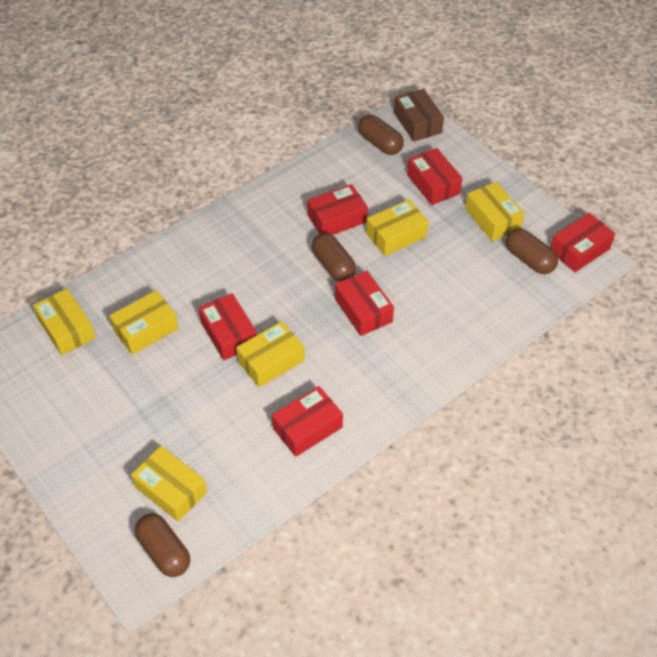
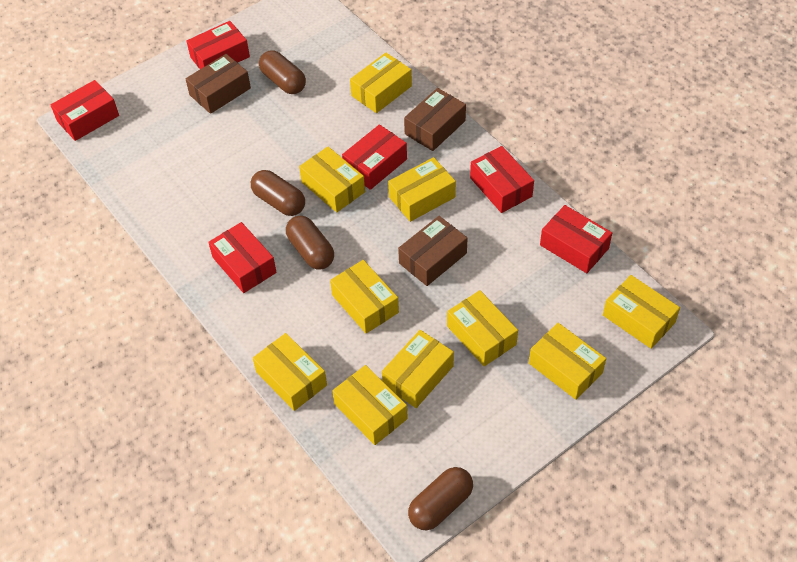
brown box: [394,89,444,142] = 1 -> [185,54,251,114] [398,216,468,286] [404,88,466,151] = 3
yellow box: [33,288,96,355] [109,290,179,355] [131,446,207,522] [236,321,305,387] [366,199,429,256] [465,182,524,241] = 6 -> [253,333,327,411] [299,147,365,213] [330,260,399,334] [332,365,408,445] [350,53,412,113] [382,330,454,408] [388,157,456,222] [447,290,518,366] [529,323,606,400] [603,275,680,349] = 10

